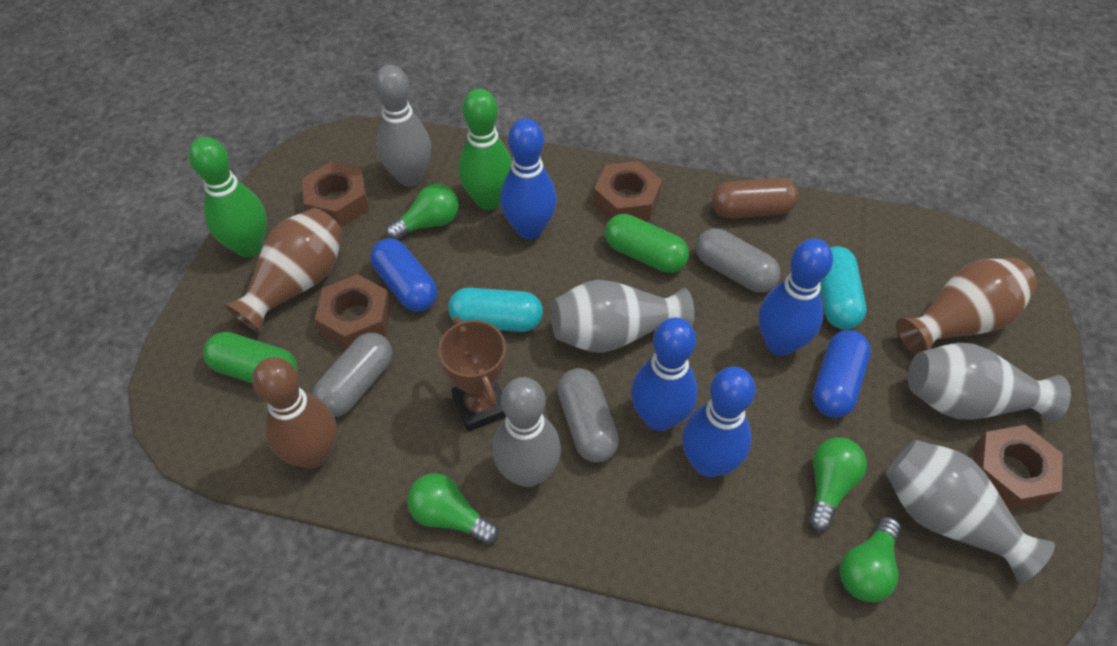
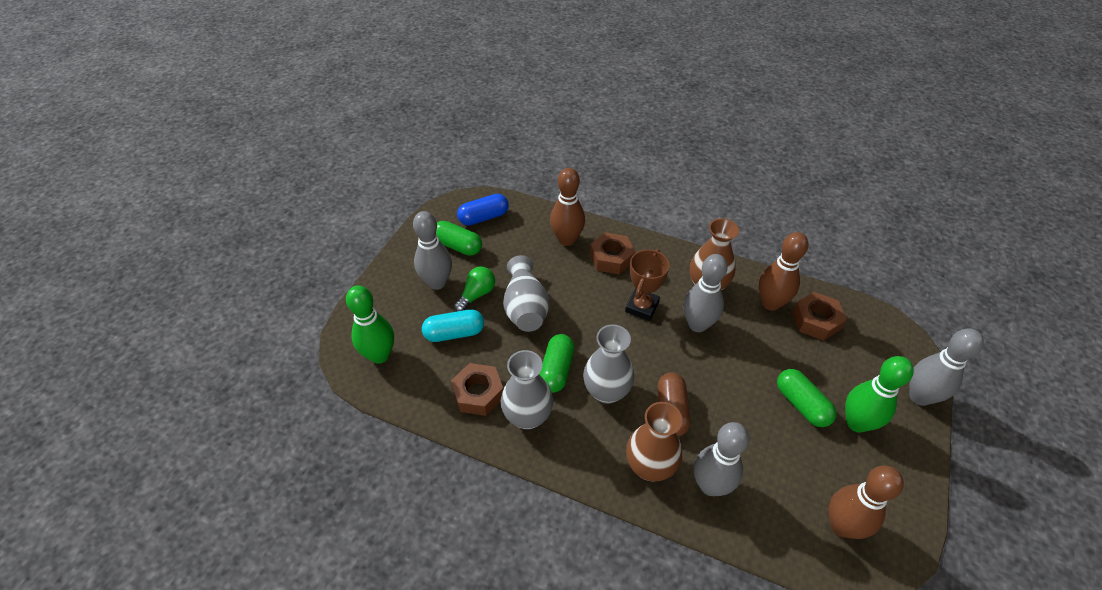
blue bowling pin: [500,118,557,240] [631,318,698,431] [682,367,756,477] [759,239,833,356] = 4 -> none = 0
blue capsule: [370,238,437,312] [813,330,871,418] = 2 -> [457,194,509,226] = 1
brown bowling pin: [252,357,337,469] = 1 -> [550,168,585,246] [759,232,808,311] [828,465,904,539] = 3
brown nut: [302,162,369,227] [315,274,391,349] [594,161,662,221] [973,425,1063,510] = 4 -> [451,363,503,416] [590,232,635,275] [792,292,847,341] = 3
green capsule: [203,332,298,383] [605,214,689,273] = 2 -> [436,221,482,256] [539,334,575,393] [777,369,836,427] = 3
green light bulb: [386,184,459,240] [407,473,499,544] [809,437,867,531] [840,517,901,602] = 4 -> [454,267,495,312] = 1
grey bowling pin: [374,65,431,187] [492,377,561,487] = 2 -> [413,211,452,290] [683,254,728,332] [694,422,749,496] [909,328,984,406] = 4
grey capsule: [312,333,393,417] [557,368,619,463] [696,228,781,292] = 3 -> none = 0
turquoise capsule: [448,288,543,332] [820,246,866,329] = 2 -> [422,309,484,342] = 1

